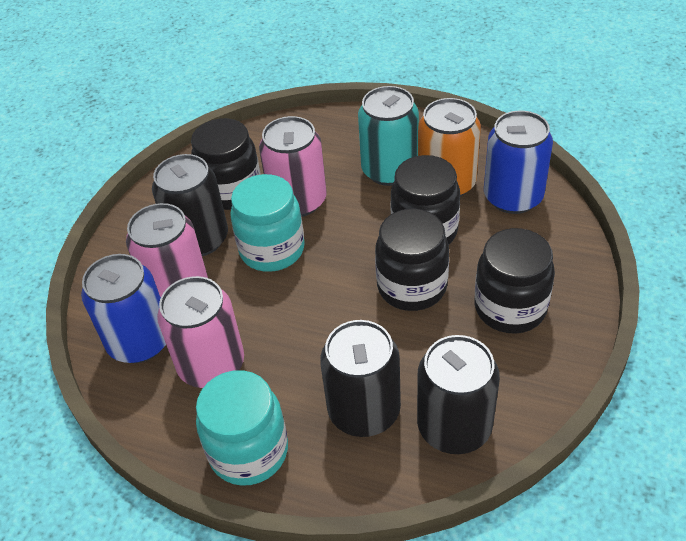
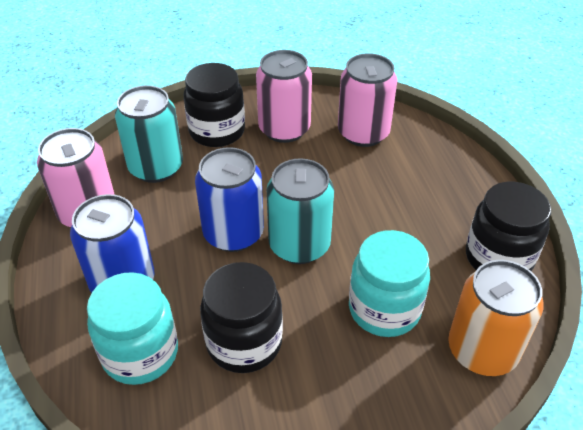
black can: [152,154,228,256] [320,320,401,437] [417,335,500,454] = 3 -> none = 0
black jar: [191,118,260,210] [375,209,449,311] [390,155,460,244] [474,228,555,334] = 4 -> [184,63,245,147] [200,262,283,373] [466,182,551,271] = 3
turquoise can: [358,86,419,186] = 1 -> [115,85,183,183] [266,158,334,264] = 2

